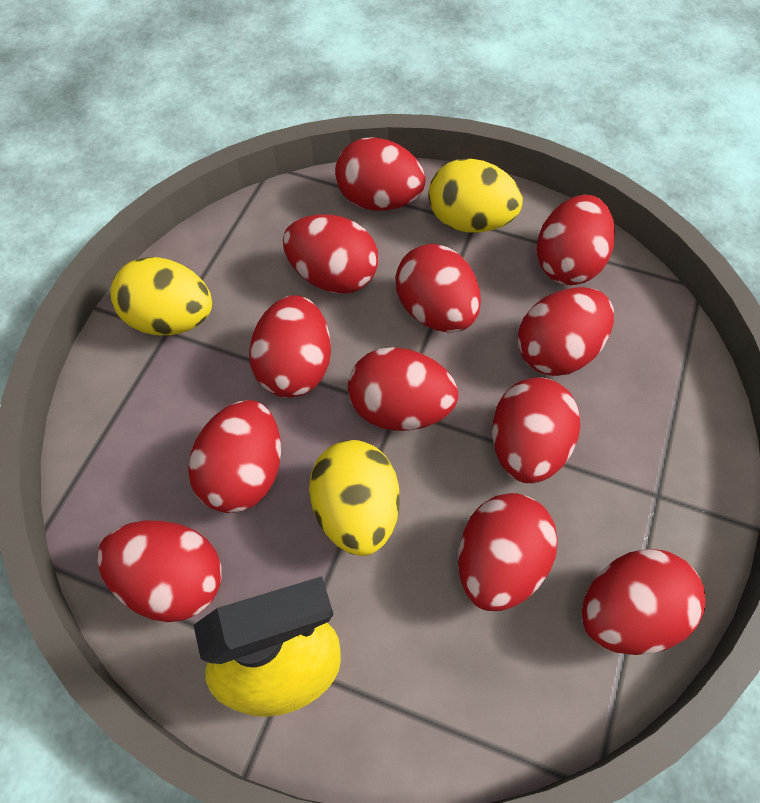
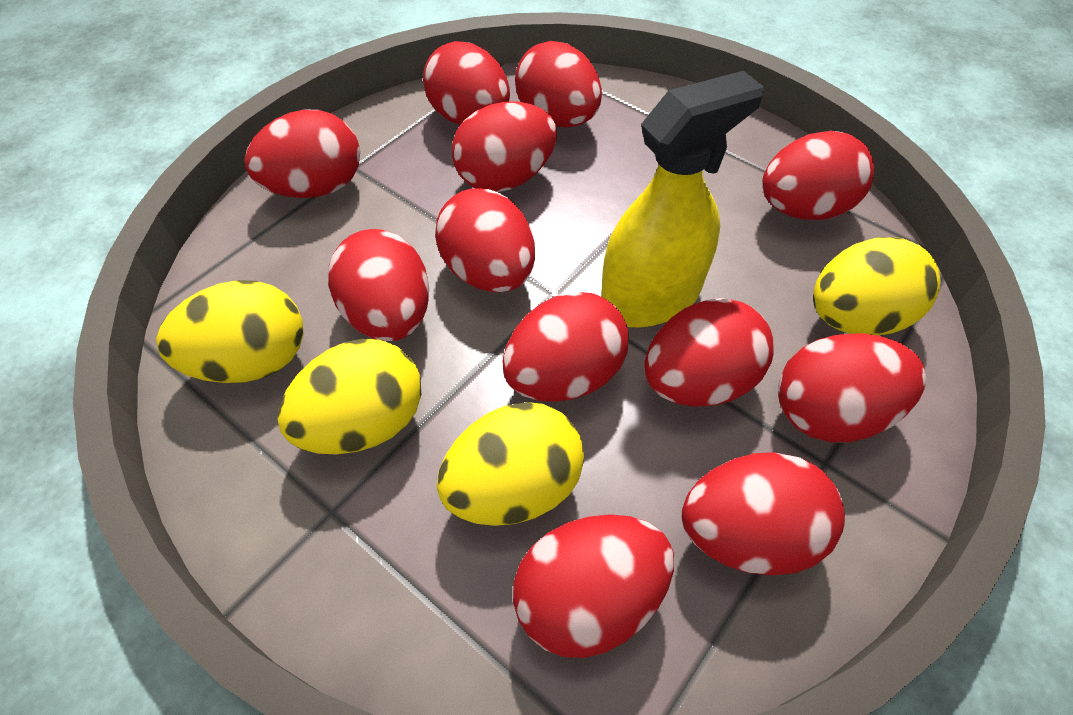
yellow egg: [110,257,212,335] [309,440,399,556] [429,158,523,233] = 3 -> [156,280,304,383] [277,338,421,454] [437,402,584,526] [813,237,941,335] = 4

